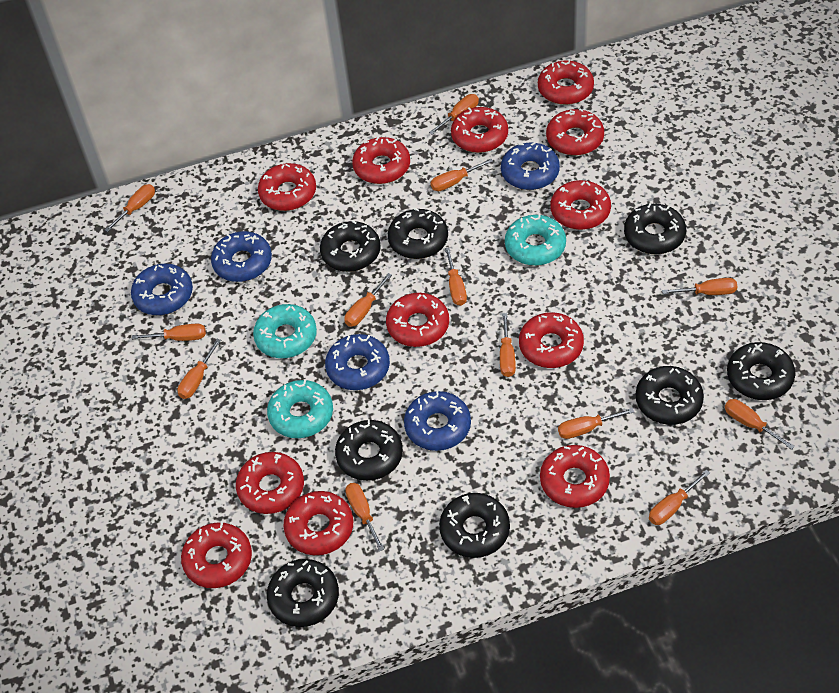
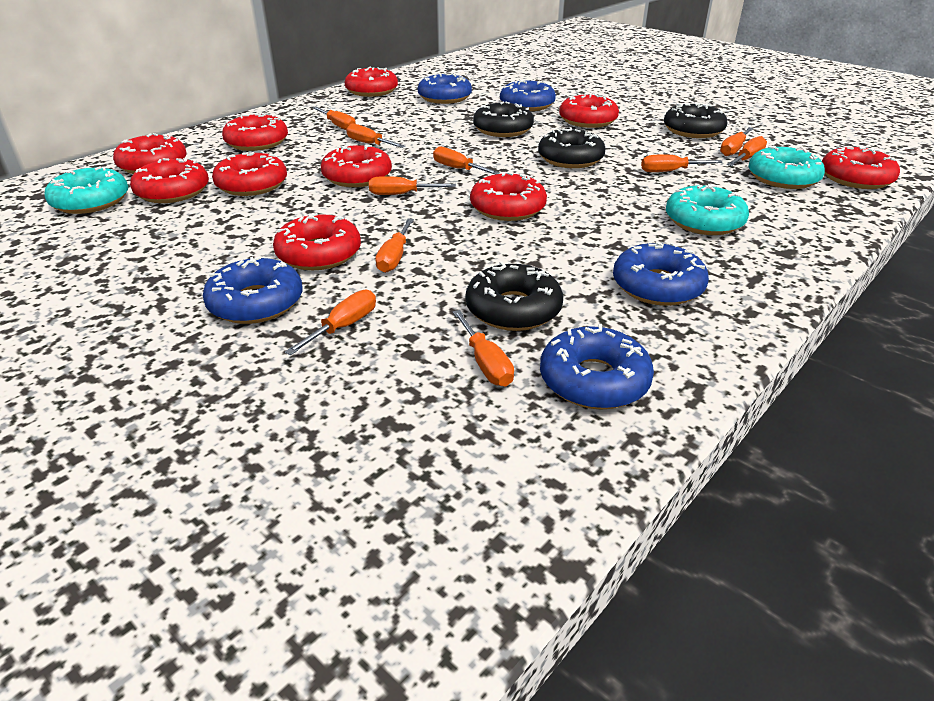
black donut: [267,559,339,627] [320,221,381,272] [335,419,403,481] [388,208,448,259] [439,493,510,558] [624,203,686,254] [636,366,704,425] [727,342,795,400] = 8 -> [466,261,563,331] [473,101,534,137] [538,127,606,168] [664,103,728,138] = 4
orange screwdriver: [105,184,155,232] [132,324,206,341] [177,339,221,399] [345,273,392,327] [345,483,384,551] [429,94,479,134] [430,159,493,191] [445,247,467,306] [500,313,516,377] [558,408,634,439] [649,469,710,525] [662,278,737,295] [725,399,795,450] = 13 -> [285,290,376,355] [313,107,356,130] [346,124,405,148] [369,176,456,195] [375,218,414,273] [433,147,500,174] [453,310,514,386] [641,155,723,172] [720,127,754,156] [727,136,767,166] = 10
red donut: [181,522,252,588] [236,452,304,514] [258,163,316,211] [284,491,353,555] [352,137,410,184] [386,293,449,347] [451,107,508,153] [519,312,584,368] [538,59,594,105] [540,445,610,508] [546,108,604,155] [550,180,611,230] = 12 -> [113,133,187,174] [130,158,209,203] [212,151,287,196] [222,113,288,151] [273,213,361,270] [321,144,392,187] [344,67,398,97] [470,172,547,221] [559,93,619,128] [822,146,900,189] = 10

